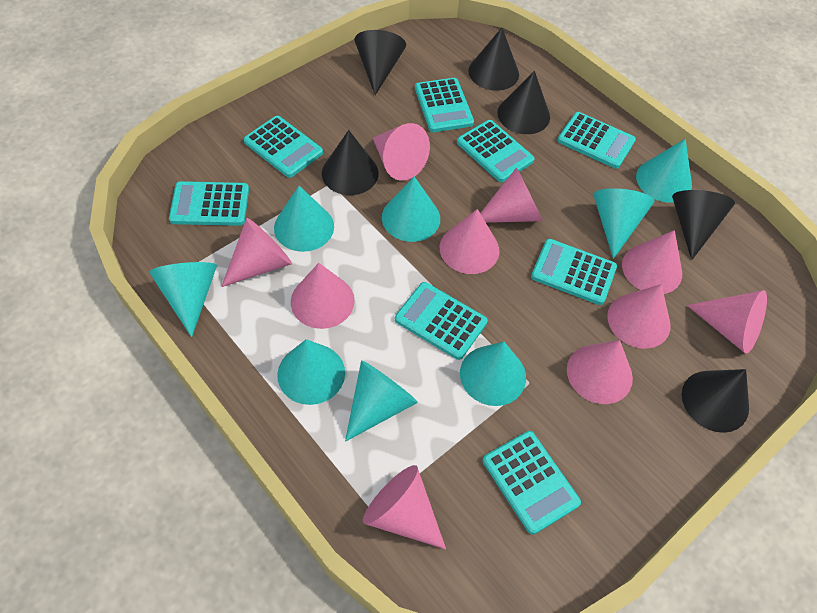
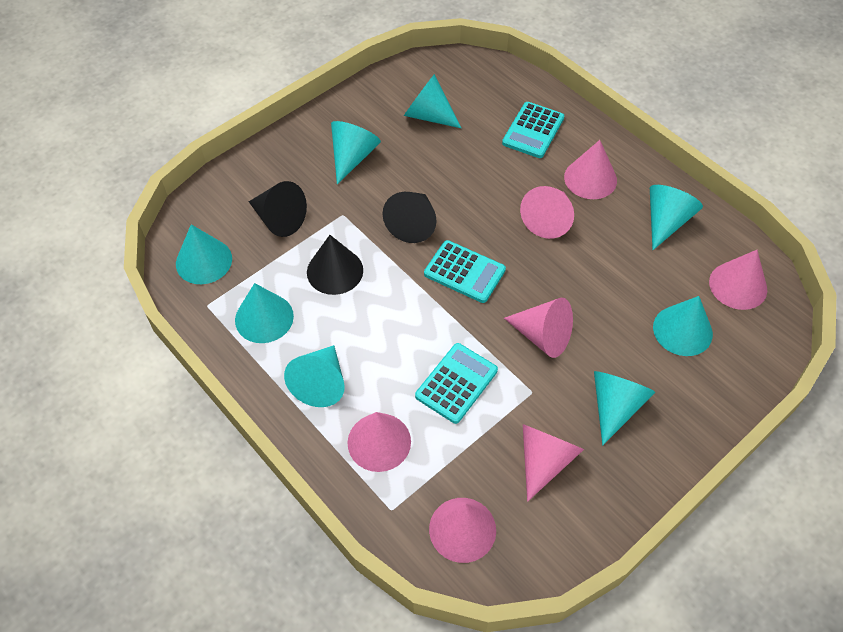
black cone: [322,130,378,195] [354,30,406,95] [468,28,519,91] [497,71,550,134] [672,190,735,260] [682,369,749,433] = 6 -> [249,181,307,237] [307,235,363,295] [383,192,436,243] = 3
pink cone: [221,218,292,287] [291,263,355,329] [363,465,446,549] [373,123,430,181] [440,209,499,274] [480,167,543,223] [567,340,633,404] [607,284,671,349] [622,230,682,294] [687,290,767,354] = 10 -> [347,412,411,472] [429,498,496,563] [504,298,573,358] [520,186,574,239] [523,424,584,502] [564,140,617,199] [709,250,767,310] = 7
turquoise calculator: [169,181,249,226] [244,116,323,178] [395,282,488,360] [415,78,474,132] [457,120,535,182] [483,431,581,535] [531,239,617,305] [557,112,636,169] = 8 -> [415,343,498,424] [424,240,506,303] [502,102,564,158] = 3

